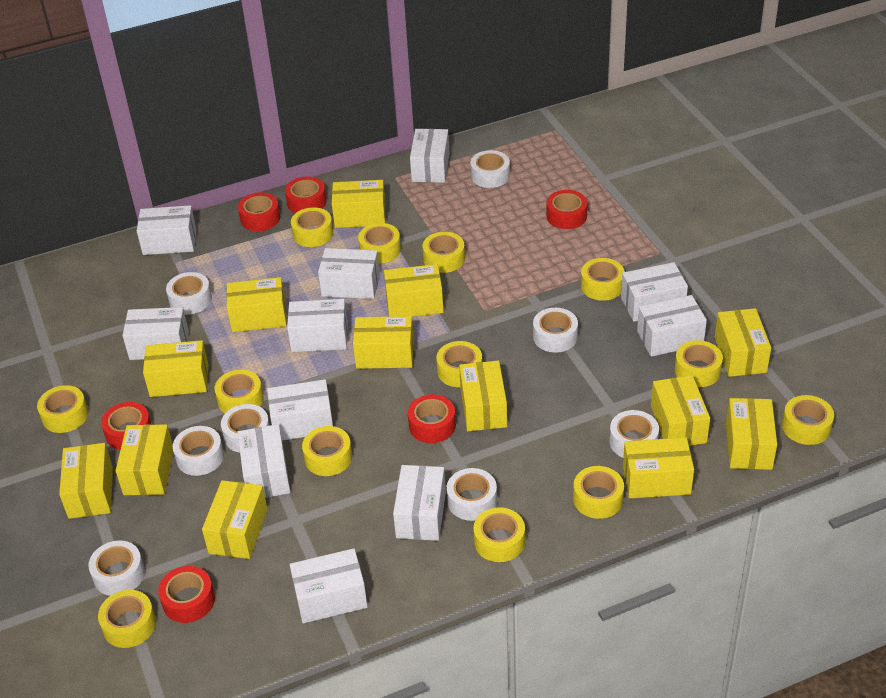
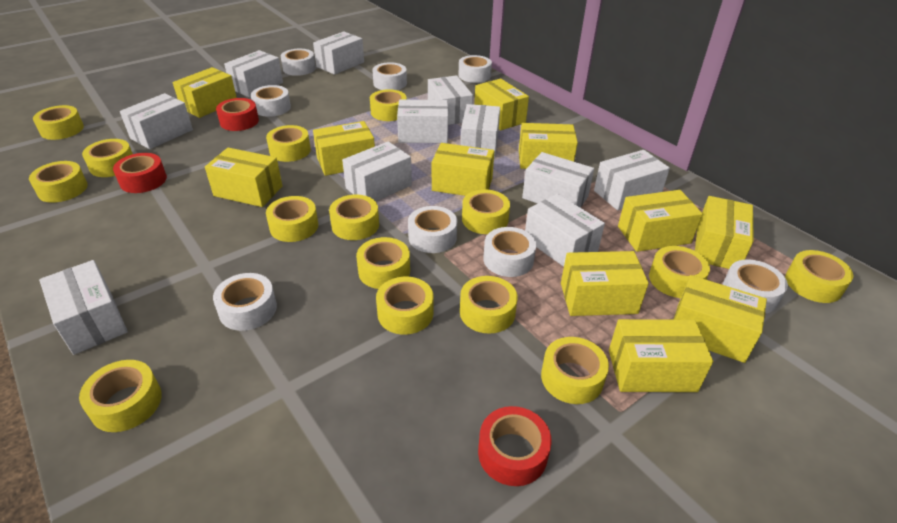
red tape: [101,402,152,450] [158,566,215,623] [238,192,280,231] [285,177,326,213] [408,394,456,443] [546,190,588,229] = 6 -> [113,153,167,193] [216,98,259,131] [478,406,552,486] = 3
yellow box: [59,443,113,519] [116,424,173,495] [143,340,208,397] [202,480,268,559] [226,277,287,332] [332,180,386,228] [353,316,414,369] [384,264,444,317] [459,360,507,431] [623,437,694,498] [651,375,710,446] [715,308,771,377] [726,398,777,470] = 13 -> [173,67,237,118] [205,148,282,207] [313,121,375,176] [432,143,494,196] [474,79,529,130] [519,123,578,169] [561,251,649,316] [609,319,713,392] [618,190,703,252] [673,275,767,363] [695,196,754,269] = 11
yellow tape: [37,385,88,433] [98,590,156,648] [215,370,264,413] [291,207,333,247] [302,426,352,476] [358,223,401,264] [423,232,465,273] [436,341,482,387] [473,507,525,562] [573,466,624,519] [581,258,625,301] [675,340,723,387] [782,395,834,445] = 13 -> [29,161,88,203] [33,105,84,140] [79,360,162,432] [82,139,133,177] [266,125,311,162] [266,196,318,242] [329,195,379,240] [356,237,410,289] [370,89,407,121] [376,277,433,335] [460,276,518,334] [462,189,510,234] [541,337,609,404] [649,246,710,298] [785,250,853,303] = 15

